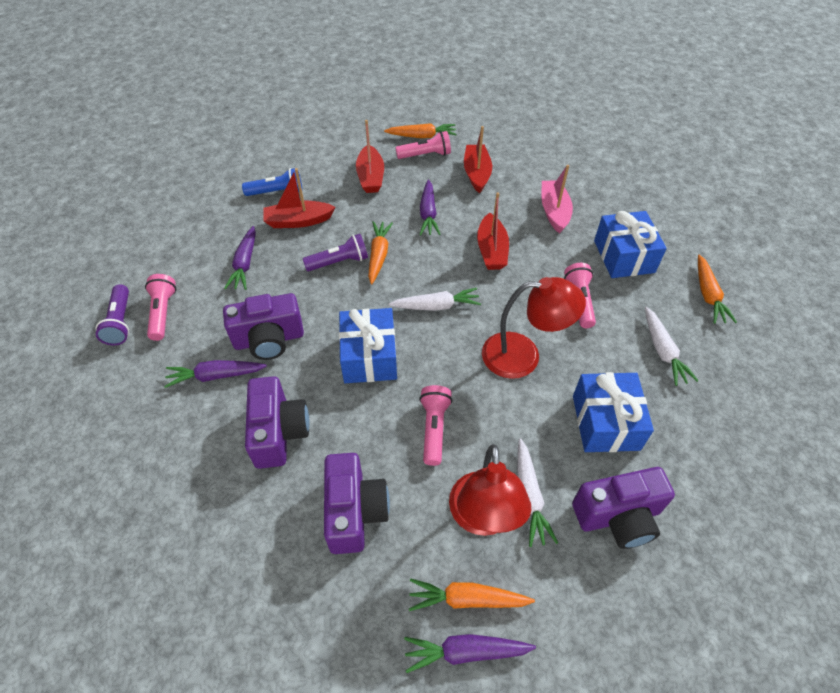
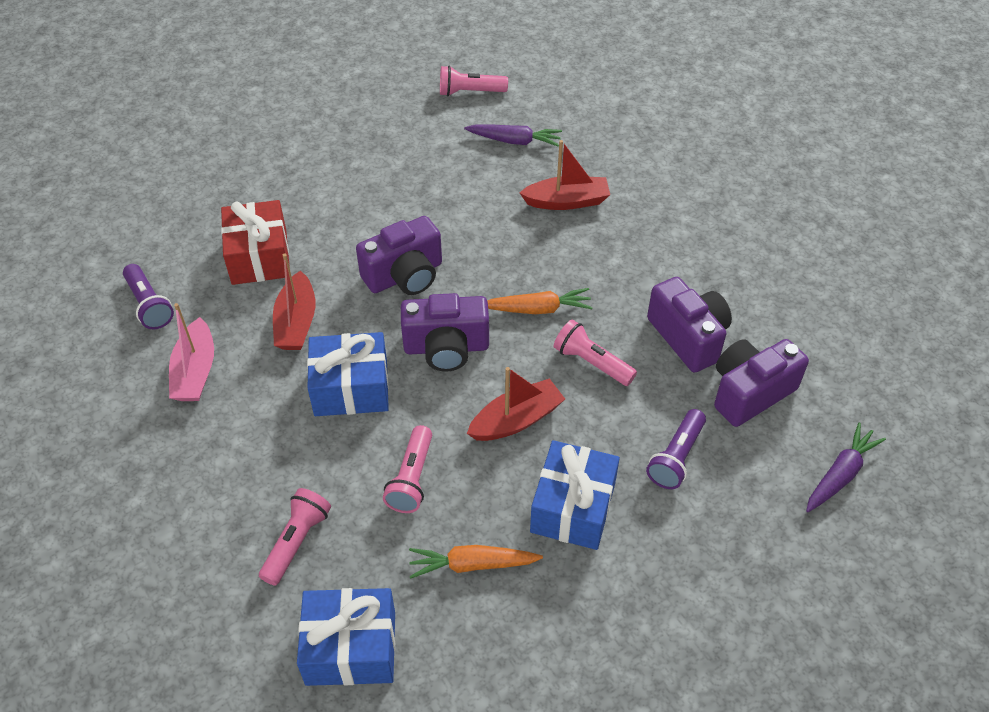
blue flashlight: [242,168,302,196] = 1 -> none = 0
orange carrot: [368,221,393,284] [384,123,457,138] [409,579,535,611] [698,255,737,324] = 4 -> [409,545,543,579] [487,288,593,314] = 2
purple carrot: [164,360,267,388] [224,226,256,290] [404,634,536,673] [420,180,440,235] = 4 -> [464,124,562,147] [806,422,886,512] = 2
red boat: [263,168,335,228] [356,120,384,193] [464,126,492,193] [477,192,509,270] = 4 -> [273,253,315,350] [467,367,565,441] [520,140,610,210] = 3
red gift: none = 0 -> [221,200,290,285] = 1
red lamp: [449,444,531,536] [482,277,586,379] = 2 -> none = 0
white carrot: [389,288,481,311] [517,438,558,547] [645,307,699,386] = 3 -> none = 0

